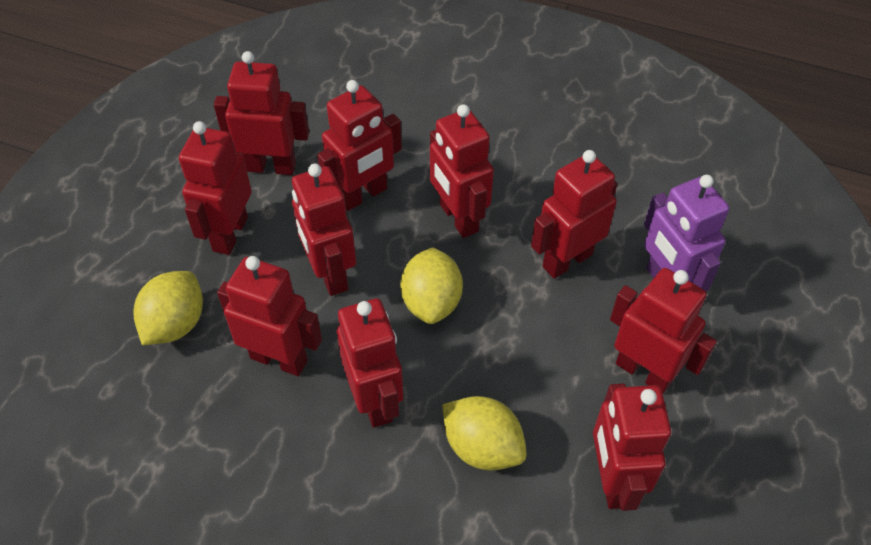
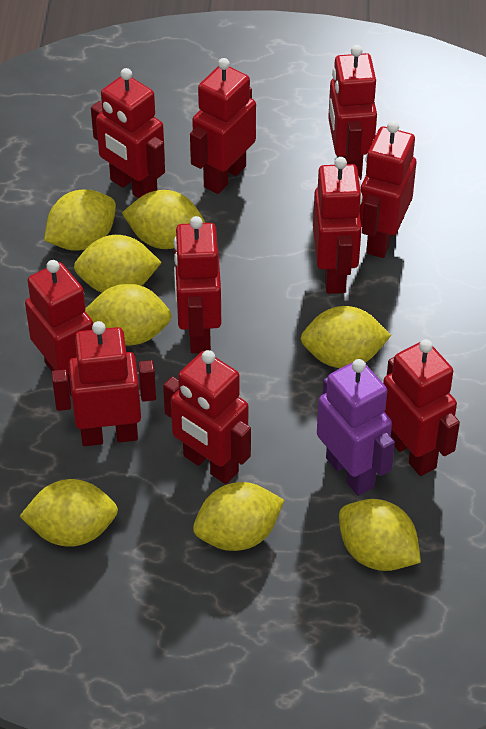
yellow lemon: [133,271,203,345] [400,247,463,324] [442,396,527,471] = 3 -> [20,479,118,547] [44,189,116,251] [74,235,162,293] [85,283,172,346] [122,190,205,249] [193,482,284,551] [301,306,391,368] [339,499,421,571] = 8

